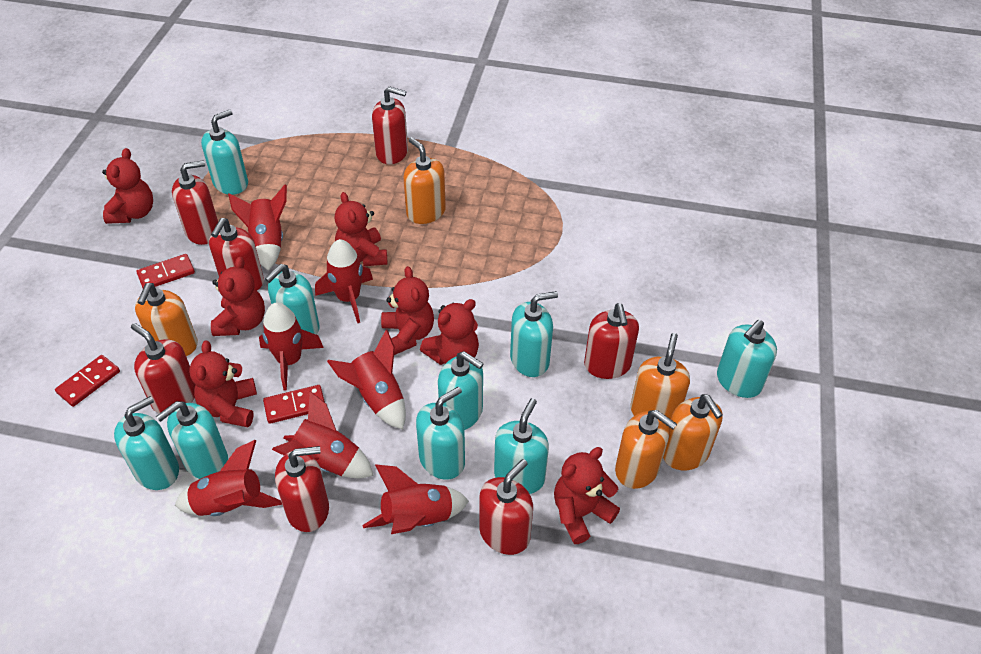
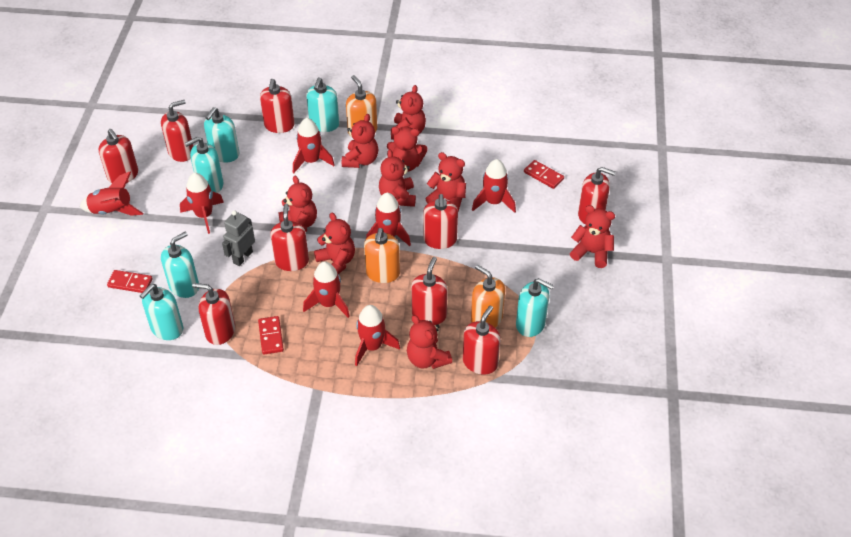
grey robot: none = 0 -> [222,210,255,266] = 1
orange soap dispenser: [135,283,198,356] [403,137,446,224] [615,410,677,489] [630,333,690,419] [663,394,723,470] = 5 -> [346,75,377,137] [364,228,400,283] [471,265,505,328] = 3
red soap dispenser: [131,323,195,413] [172,160,218,245] [209,218,264,291] [275,446,329,532] [372,86,408,164] [479,459,533,555] [584,303,639,379] = 7 -> [99,129,138,183] [161,100,193,162] [192,283,235,345] [260,79,295,133] [270,203,309,271] [411,257,448,325] [423,194,458,249] [463,306,501,374] [578,167,616,224] = 9
red teddy bear: [102,148,153,224] [189,341,257,427] [211,257,265,336] [335,192,388,266] [381,266,434,355] [420,299,479,365] [554,447,620,544] = 7 -> [278,176,317,232] [314,213,355,274] [342,114,378,168] [379,149,416,207] [387,126,428,172] [391,85,426,139] [407,315,452,369] [426,152,466,212] [570,205,615,268] = 9
turquoise soap dispenser: [114,396,179,490] [156,401,228,479] [201,110,248,195] [265,264,320,335] [416,387,465,480] [438,351,484,430] [494,398,549,494] [510,291,558,377] [717,320,777,398] = 9 -> [140,284,183,340] [161,232,199,298] [185,137,223,193] [204,107,239,162] [306,77,340,132] [516,278,554,337] = 6

